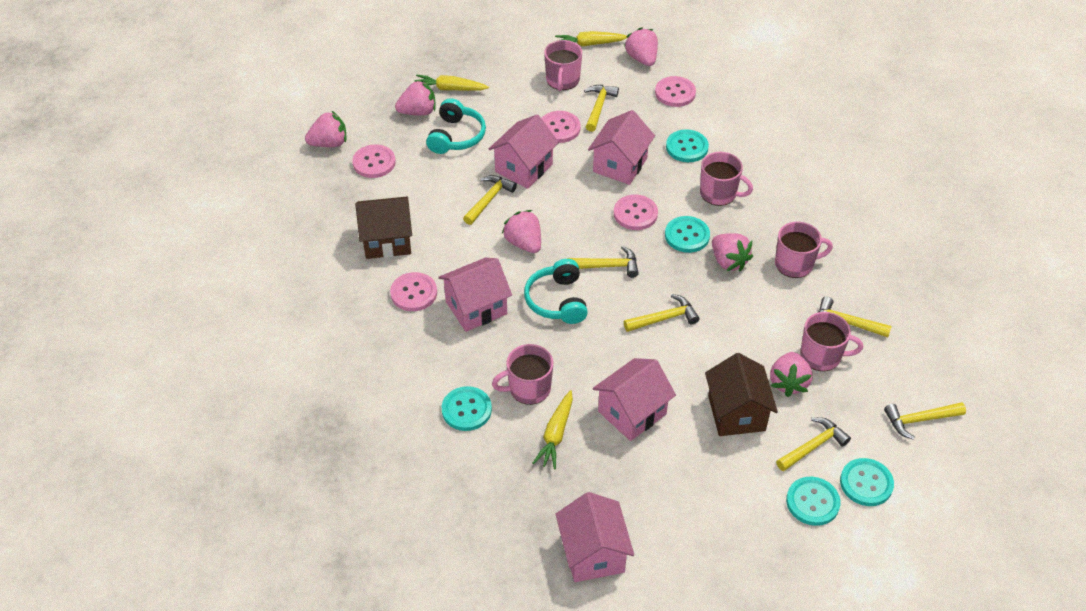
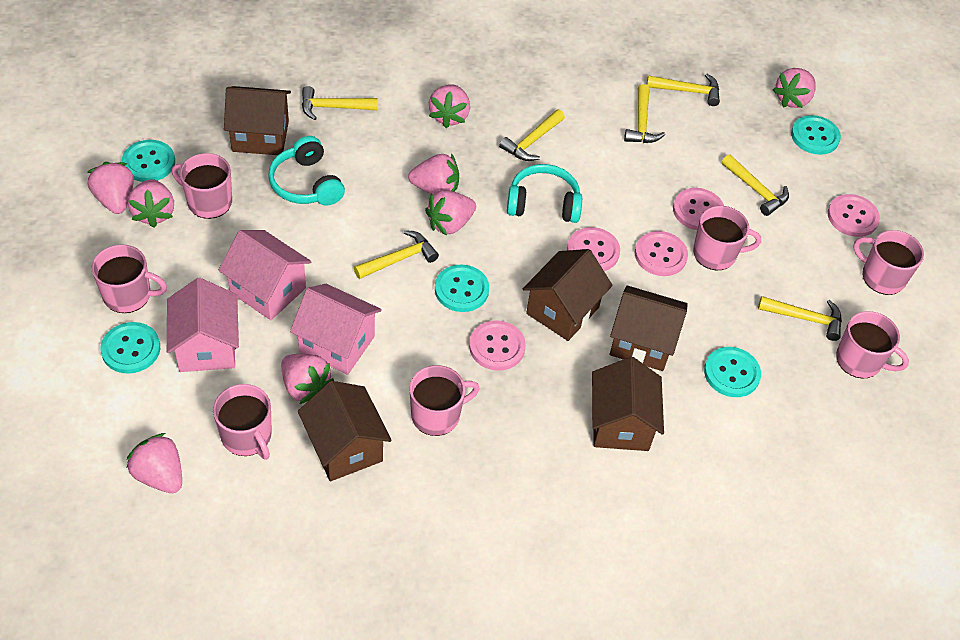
brown house: [355,197,412,259] [705,353,778,436] = 2 -> [224,86,291,155] [298,381,392,481] [523,249,613,341] [592,357,664,451] [610,285,688,371] = 5
pink house: [438,258,512,332] [489,114,559,189] [555,492,634,582] [588,110,655,185] [593,358,676,441] = 5 -> [167,278,239,372] [219,230,312,320] [290,284,382,375] = 3
pink mug: [492,344,553,405] [544,40,582,91] [700,152,753,206] [775,222,833,278] [800,312,863,371] = 5 -> [92,245,167,313] [172,153,232,219] [213,384,271,460] [409,365,480,436] [693,206,761,270] [836,311,909,379] [853,230,924,295] = 7
pink strawberry: [305,111,347,147] [395,80,436,115] [502,210,541,253] [624,27,658,66] [712,233,753,272] [770,352,813,397] = 6 -> [88,162,134,214] [127,433,182,493] [128,179,174,228] [281,354,334,404] [408,153,459,195] [425,190,476,236] [429,84,470,128] [773,68,816,108] = 8
yellow carrot: [415,74,489,91] [533,390,573,469] [555,31,628,47] = 3 -> none = 0

